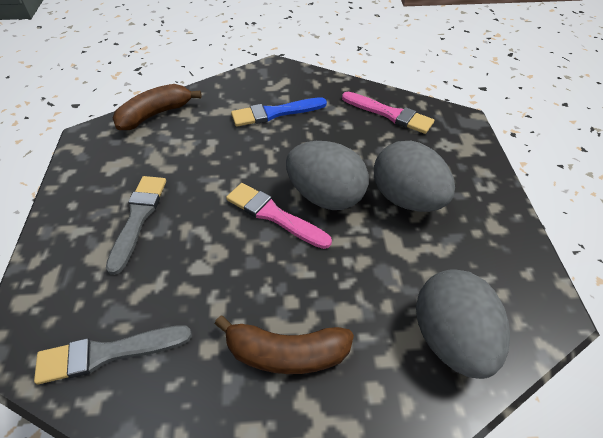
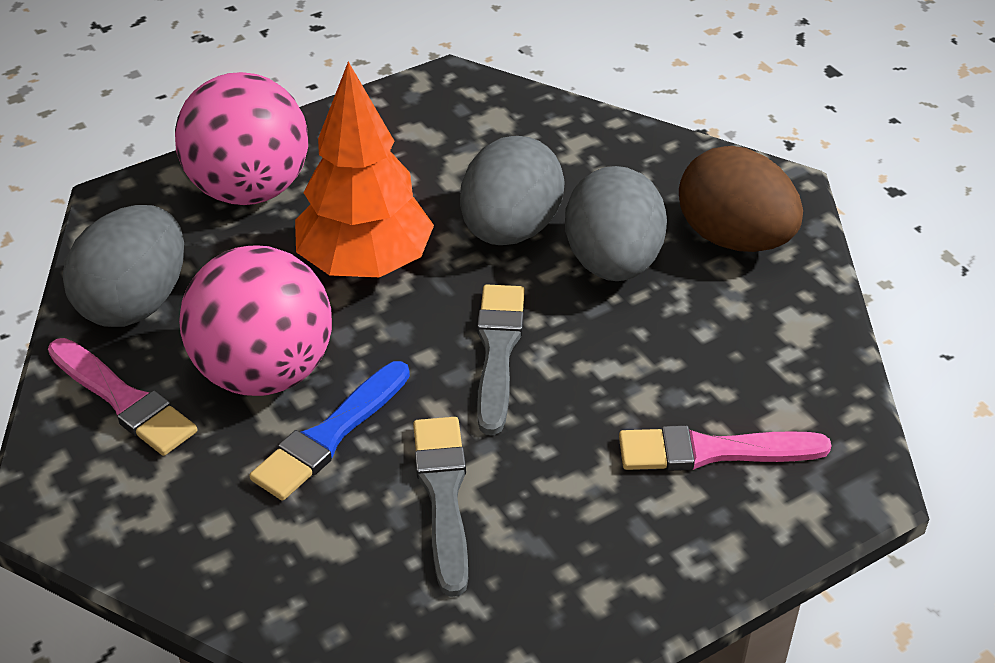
brown banana: [113,84,202,130] [215,316,354,374] = 2 -> none = 0
brown egg: none = 0 -> [679,146,803,252] = 1
orange tree: none = 0 -> [295,61,434,277] = 1
pink ball: none = 0 -> [175,72,308,205] [179,245,332,396] = 2

